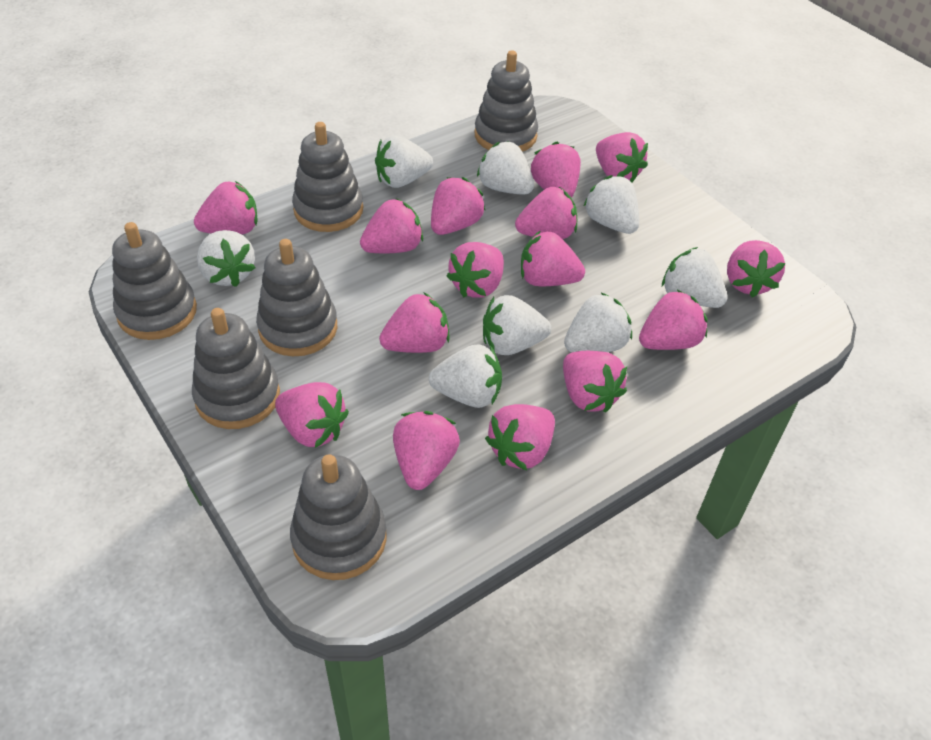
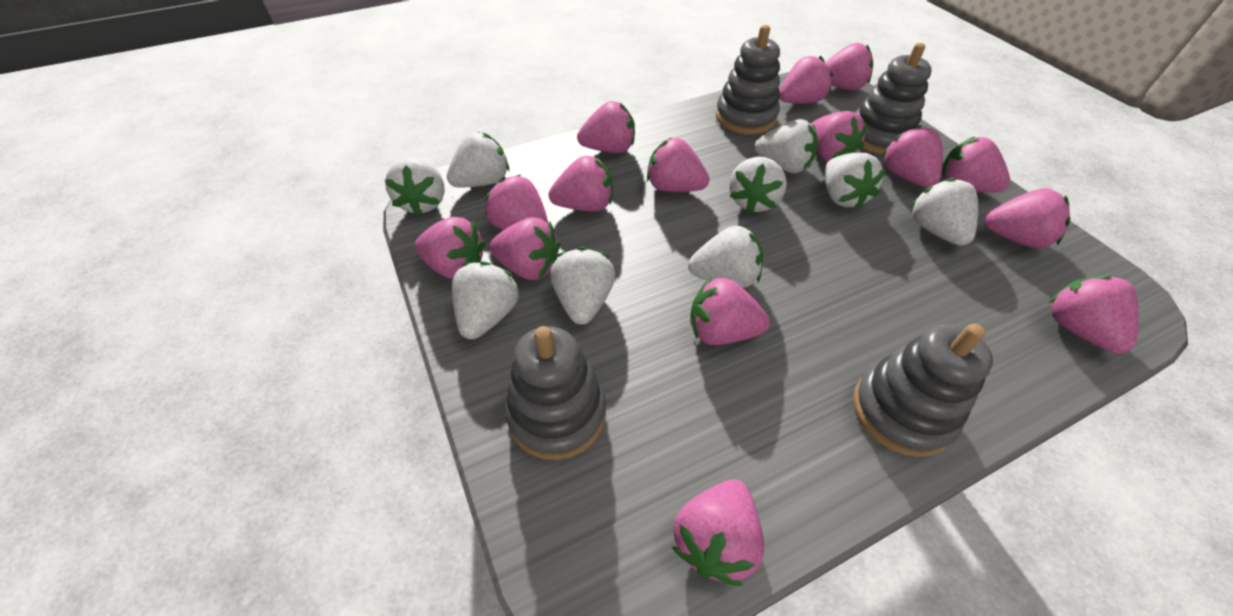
grey stacking toy: [112,222,197,340] [192,308,280,429] [256,239,337,356] [290,454,387,580] [292,122,363,232] [474,50,538,152] = 6 -> [505,326,606,460] [716,25,780,134] [853,324,993,457] [855,43,932,155] = 4
white strawberry: [197,230,256,287] [375,136,433,188] [429,344,502,408] [477,141,534,195] [483,295,551,355] [564,292,632,353] [584,175,639,234] [662,247,728,308] = 8 -> [385,158,445,216] [447,132,509,188] [452,261,519,339] [550,247,615,325] [688,225,763,288] [729,157,787,214] [755,119,818,173] [825,153,886,209] [910,178,978,246] = 9

